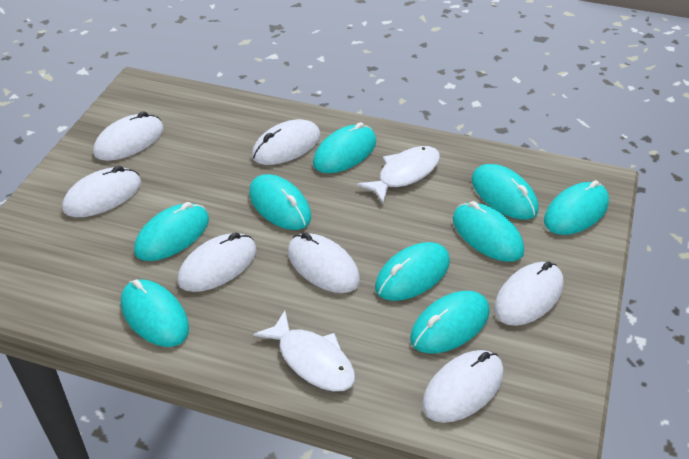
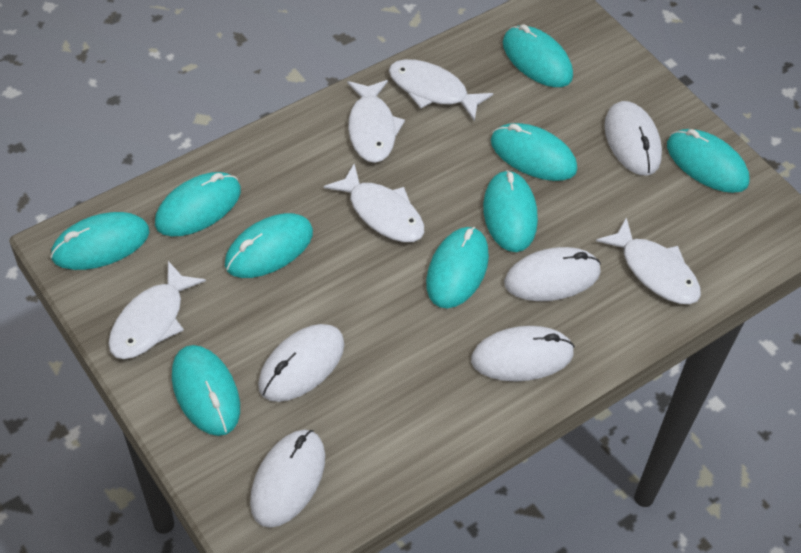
white fish: [253,311,355,391] [357,146,440,203] = 2 -> [108,261,206,359] [324,164,424,242] [347,80,405,163] [389,59,493,122] [596,217,701,304] = 5
white mouse: [62,166,141,217] [93,111,164,161] [178,232,256,292] [252,119,320,165] [288,232,360,293] [422,350,504,423] [494,261,563,326] = 7 -> [250,429,325,528] [258,324,345,402] [471,326,575,382] [504,247,601,301] [604,101,662,175] = 5

